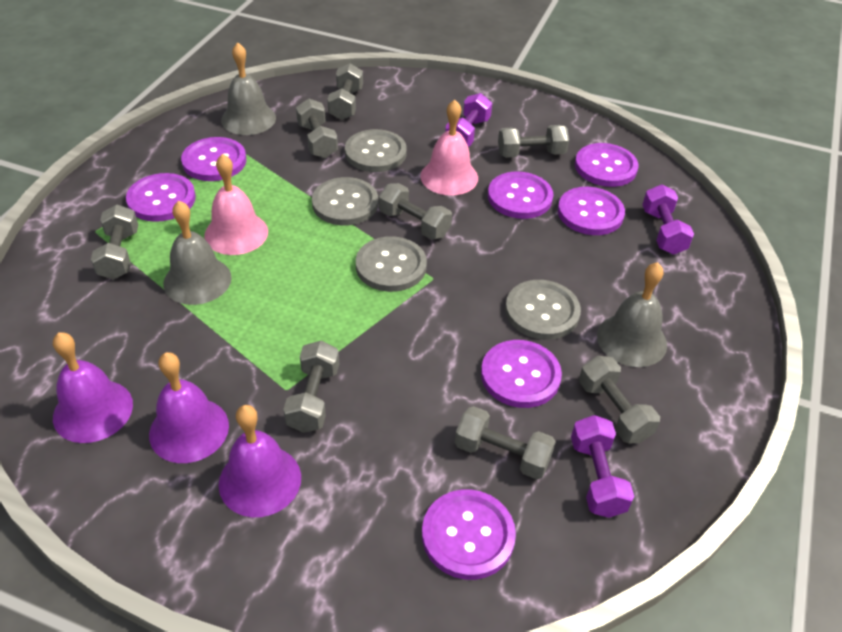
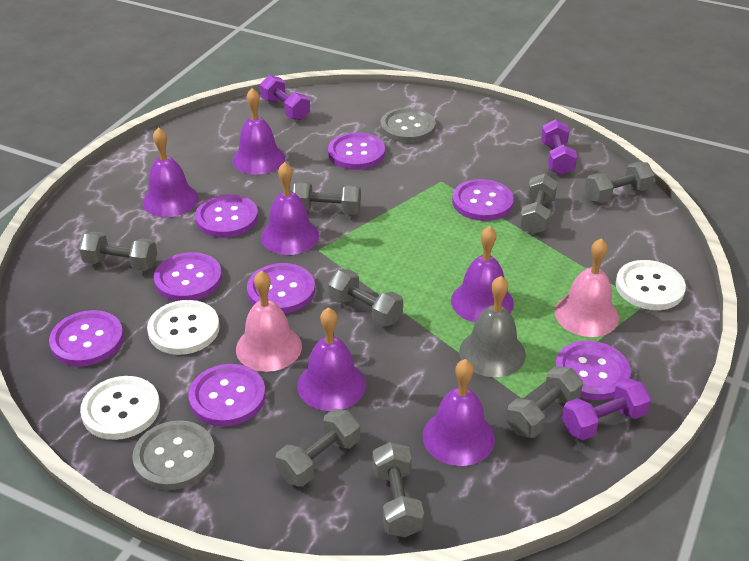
grey bell: [163,201,232,305] [221,43,276,135] [597,262,667,367] = 3 -> [459,276,526,377] = 1
grey button: [312,177,378,226] [345,129,407,172] [356,236,427,292] [505,280,581,340] = 4 -> [132,420,215,490] [380,108,436,143] = 2
purple bell: [53,332,133,443] [149,352,229,463] [219,405,301,517] = 3 -> [142,127,199,217] [232,88,285,174] [261,162,319,255] [297,307,366,411] [423,359,495,466] [451,226,514,323] = 6
purple button: [126,173,196,222] [181,137,246,181] [422,489,516,580] [481,340,562,408] [488,172,553,219] [558,187,625,235] [575,143,638,187] = 7 -> [49,310,124,366] [154,252,222,301] [188,364,266,426] [195,194,258,238] [247,263,315,313] [328,132,385,170] [452,179,514,221] [555,341,631,400] = 8
white button: none = 0 -> [80,376,160,440] [147,300,220,355] [616,260,686,310] = 3

